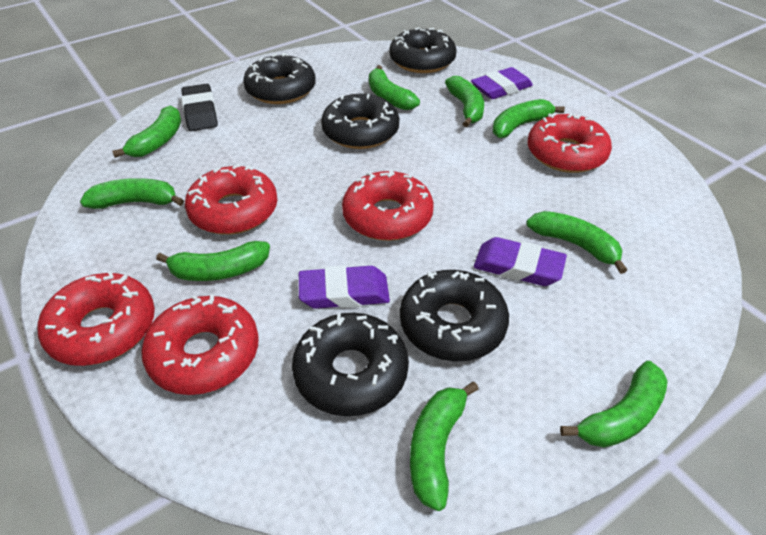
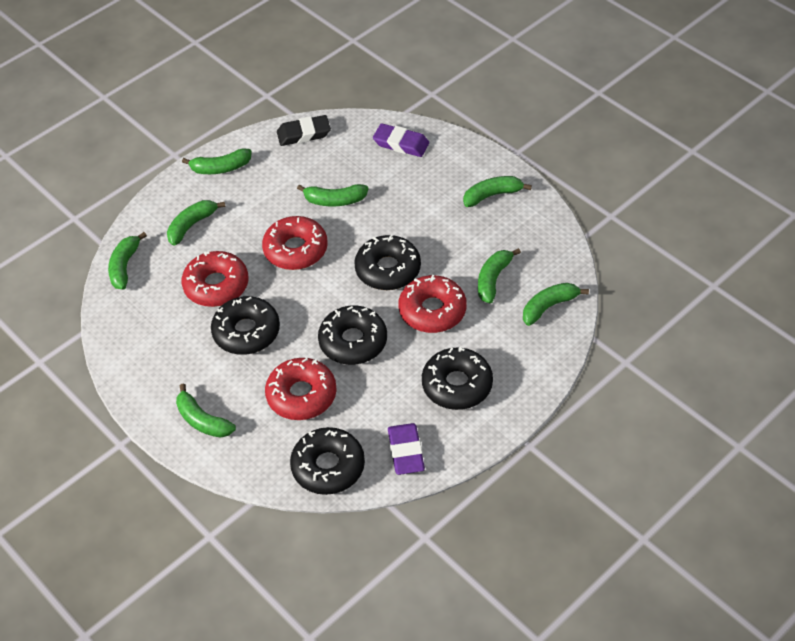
green banana: [80,178,184,209] [112,106,181,158] [156,241,270,281] [369,65,420,110] [410,382,479,511] [445,76,484,127] [493,99,565,138] [526,211,627,274] [560,361,668,448] = 9 -> [108,232,147,289] [167,200,225,246] [176,383,236,438] [182,148,252,174] [297,184,368,206] [463,176,532,207] [478,248,521,303] [523,283,589,326] = 8
purple eraser: [299,265,390,309] [471,67,533,99] [474,237,567,286] = 3 -> [373,123,429,157] [388,423,425,475] = 2
red donut: [38,271,155,366] [141,294,259,395] [185,164,278,235] [342,169,434,241] [527,113,612,173] = 5 -> [182,251,249,307] [262,216,328,270] [265,358,337,420] [398,275,467,333] = 4

